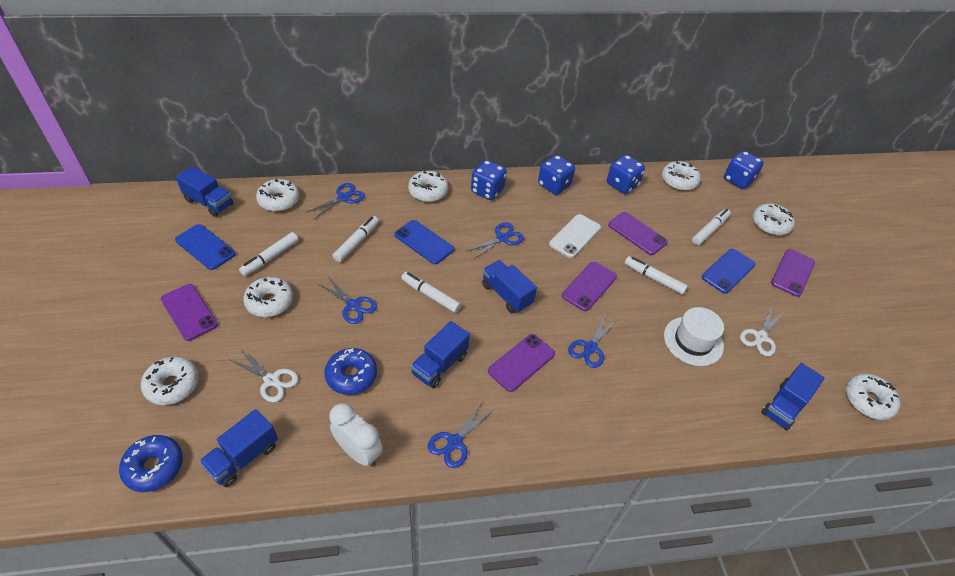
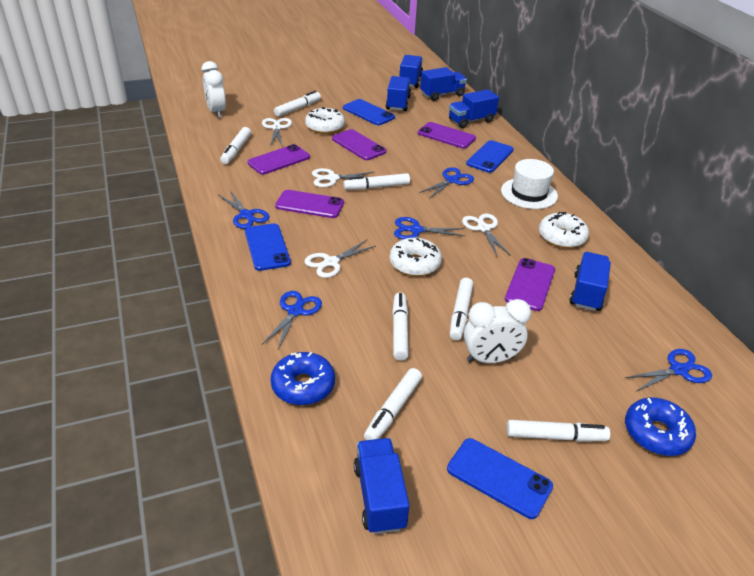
blue dice: [471,160,507,200] [538,155,575,195] [607,155,645,194] [724,151,764,189] = 4 -> none = 0
blue phone: [175,224,236,270] [394,220,454,264] [702,249,756,294] = 3 -> [245,223,291,271] [343,99,395,125] [447,438,553,519] [466,140,514,173] = 4
blue truck: [176,166,233,217] [199,409,278,487] [411,321,470,388] [482,260,537,313] [761,363,825,430] = 5 -> [354,438,409,534] [386,76,411,111] [399,55,423,88] [420,67,467,101] [449,89,499,128] [569,252,611,311] = 6
white clock: [329,403,383,467] = 1 -> [201,61,226,118] [464,299,531,363] = 2
white donut: [141,356,199,405] [243,277,293,317] [256,179,300,211] [408,171,448,202] [662,161,701,191] [753,203,795,235] [846,373,901,420] = 7 -> [305,107,345,134] [390,238,442,276] [539,212,589,248] = 3
white marker: [239,232,299,276] [333,216,379,262] [401,272,461,313] [624,256,688,295] [692,209,731,245] = 5 -> [220,127,251,164] [274,91,321,117] [343,173,410,190] [364,368,422,440] [392,292,409,361] [450,278,473,341] [507,420,610,442] = 7
white phone: [549,214,601,258] = 1 -> none = 0
white scissors: [229,349,299,402] [740,305,783,356] = 2 -> [262,118,292,146] [304,240,376,278] [312,168,374,187] [462,213,510,256] = 4

